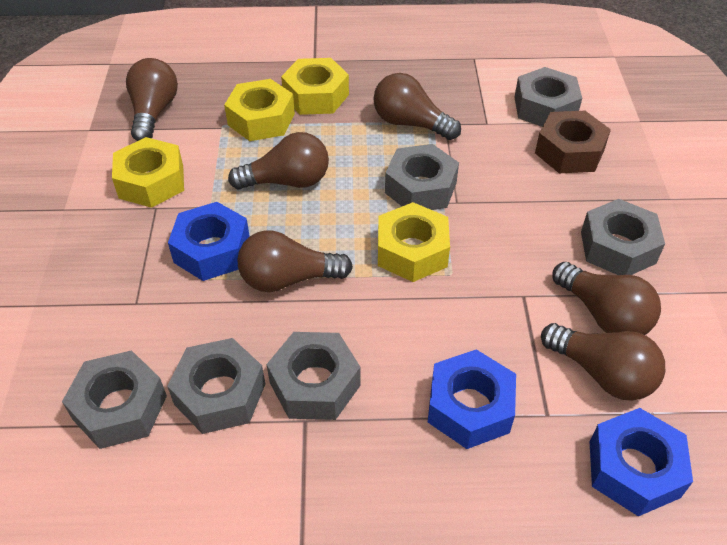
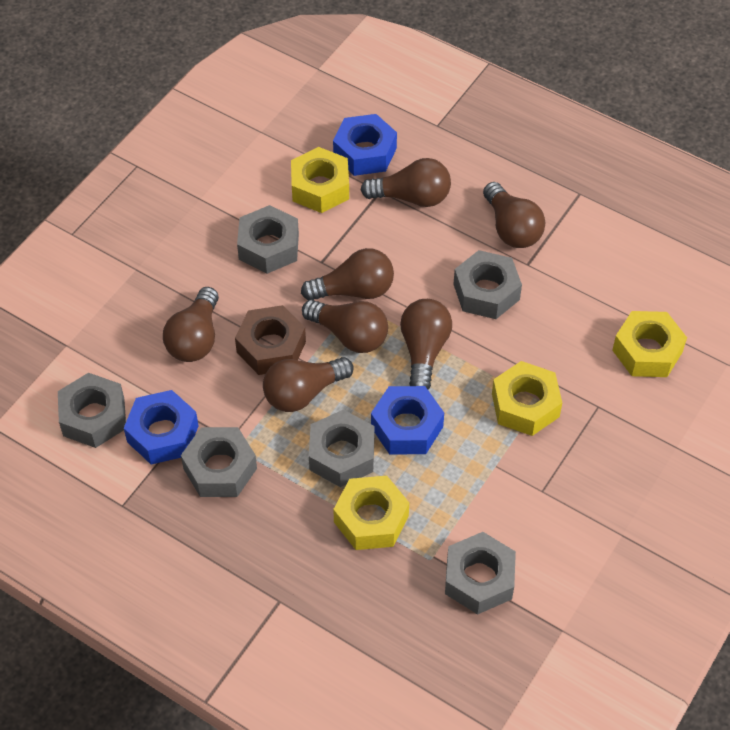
brown light bulb: [126,58,178,141] [228,132,329,190] [238,230,353,292] [374,73,461,140] [541,323,665,401] [553,262,661,335] = 6 -> [163,287,219,362] [263,357,354,412] [301,248,394,300] [302,300,388,353] [361,158,451,207] [400,299,452,390] [483,182,545,248] = 7

